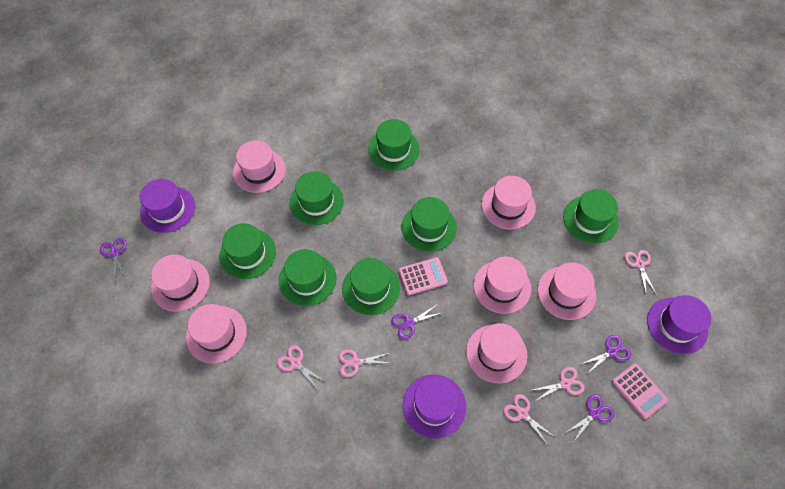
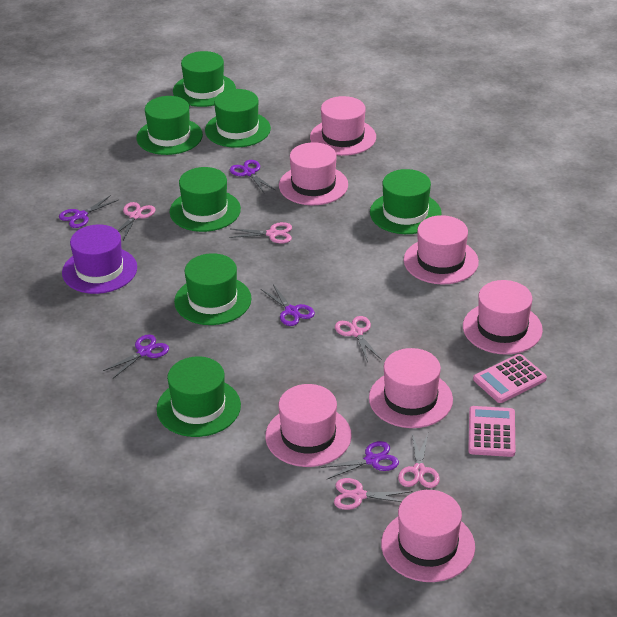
purple hat: [140,179,195,233] [403,375,466,439] [647,295,711,354] = 3 -> [62,224,137,294] = 1
purple scissors: [100,238,126,281] [392,304,442,339] [565,394,614,441] [581,335,631,374] = 4 -> [59,195,118,228] [103,334,169,378] [230,160,275,193] [261,284,315,326] [321,441,399,479] = 5

